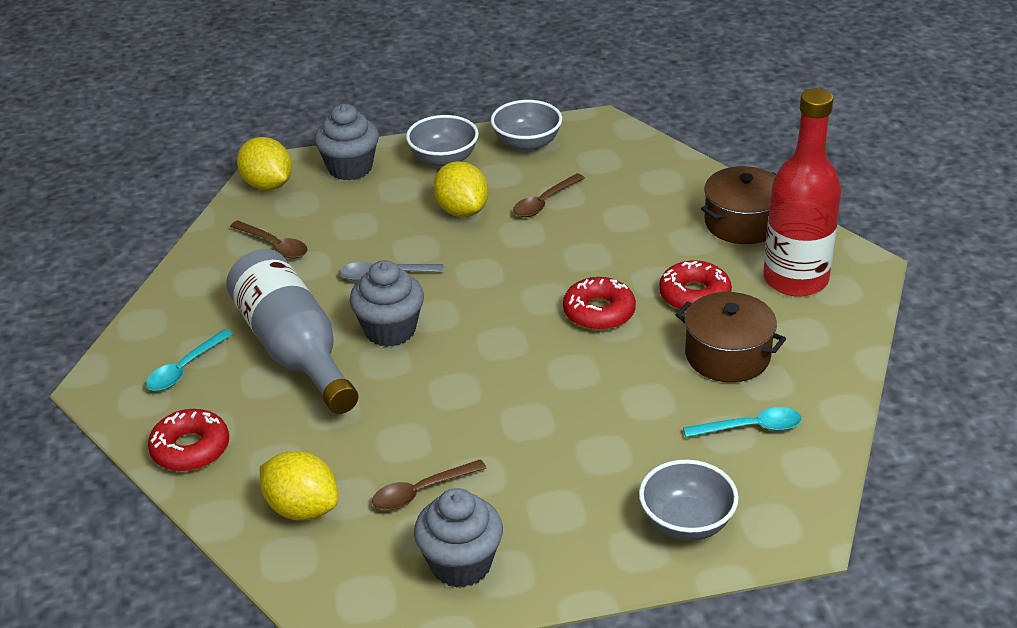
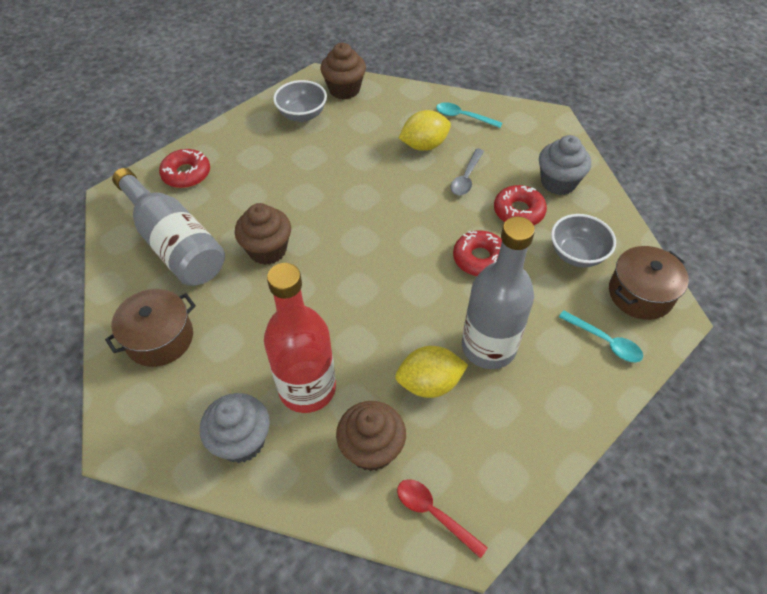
brown cupcake: none = 0 -> [235,203,291,265] [320,43,366,99] [336,401,406,471] = 3
brown spoon: [230,220,308,258] [372,459,487,510] [513,173,585,217] = 3 -> none = 0
grey bottle: [226,249,358,414] = 1 -> [112,168,225,286] [462,216,535,369] = 2
grey bowl: [406,115,479,168] [491,100,562,152] [639,460,739,541] = 3 -> [273,80,327,122] [551,214,616,267] = 2
grey cupcake: [314,104,379,180] [349,260,424,347] [414,488,503,588] = 3 -> [200,393,270,463] [539,135,591,195] = 2
red spoon: none = 0 -> [397,479,488,559] = 1
yellow lemon: [237,137,292,190] [260,451,338,521] [433,161,488,217] = 3 -> [395,346,468,398] [399,110,451,151] = 2

